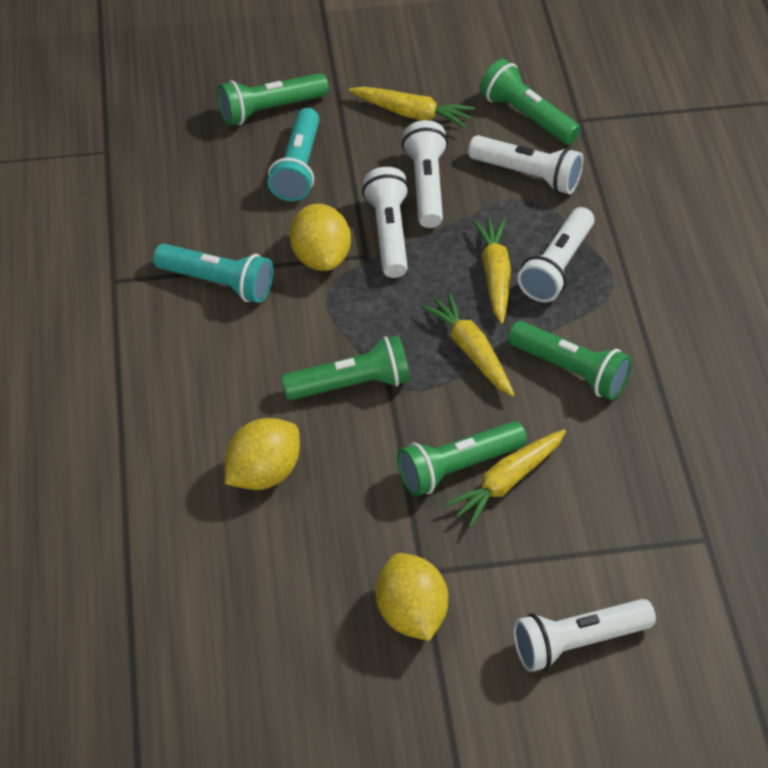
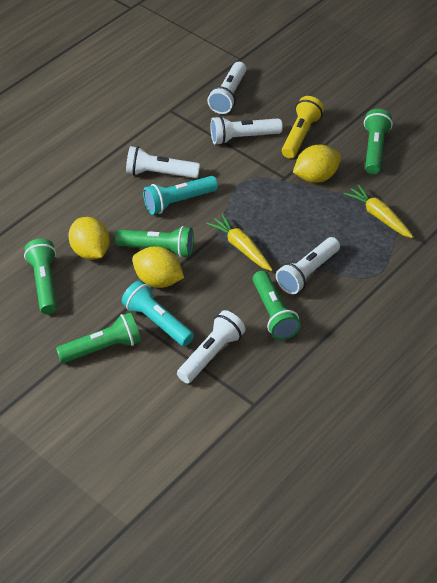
yellow carrot: [349,87,475,129] [421,292,514,397] [444,429,566,528] [472,218,511,324] = 4 -> [206,214,272,271] [344,184,414,238] = 2
yellow flashlight: none = 0 -> [282,96,324,158] = 1

